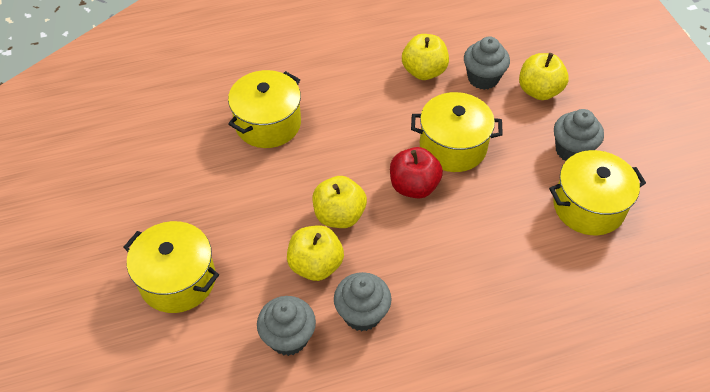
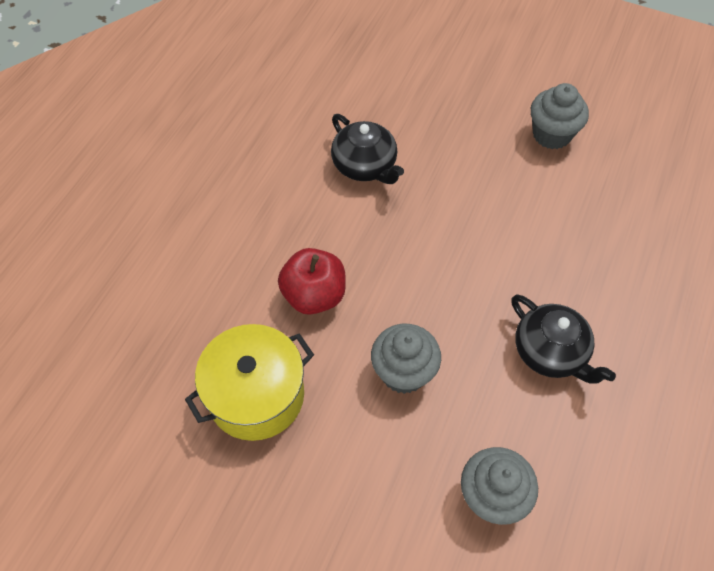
black teapot: none = 0 -> [331,114,404,184] [511,294,616,384] = 2
grey cupcake: [257,296,316,356] [334,272,392,331] [464,36,510,90] [554,109,604,161] = 4 -> [371,324,441,394] [461,447,538,525] [531,83,589,149] = 3
yellow apple: [287,225,344,281] [313,176,367,228] [402,34,449,80] [519,53,569,100] = 4 -> none = 0
yellow pot: [124,221,219,313] [228,70,301,148] [411,92,503,172] [549,150,646,235] = 4 -> [185,324,314,441] = 1

